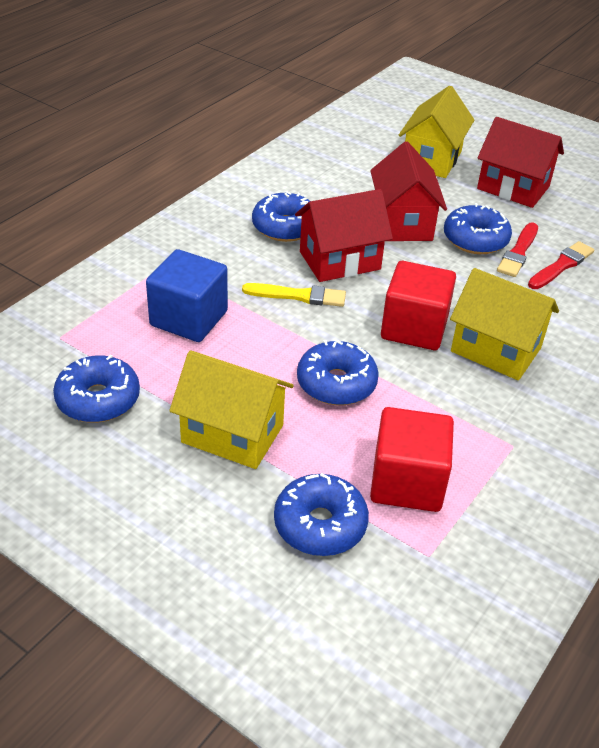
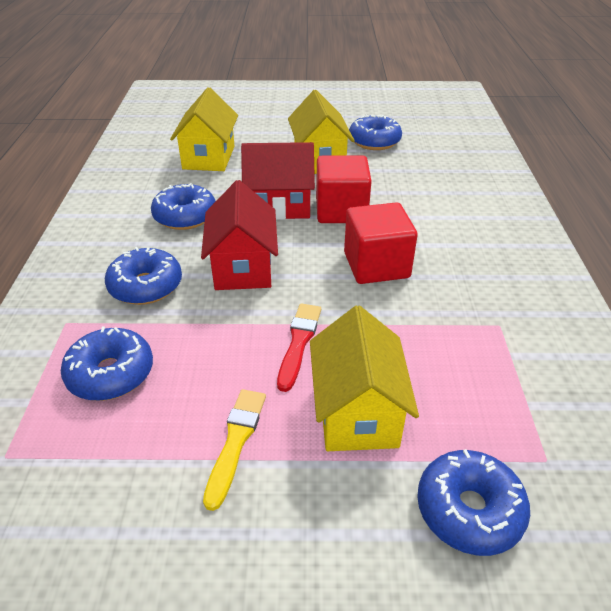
blue cube: [146,249,228,342] = 1 -> none = 0
red brush: [497,222,538,277] [528,241,594,289] = 2 -> [277,304,321,392] = 1
red house: [295,189,393,282] [370,141,447,241] [477,117,564,208] = 3 -> [201,180,278,290] [241,142,315,220] = 2

